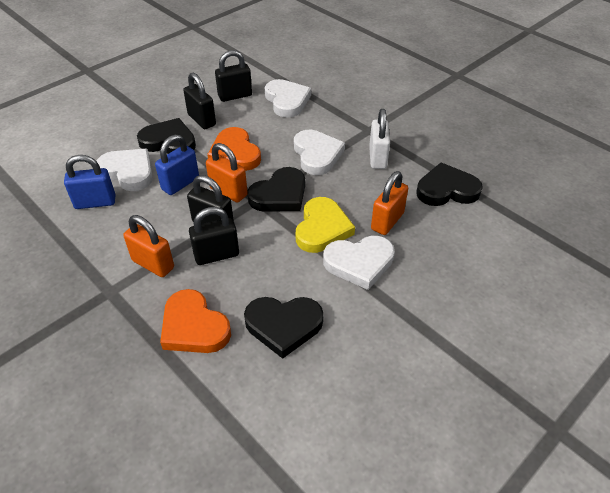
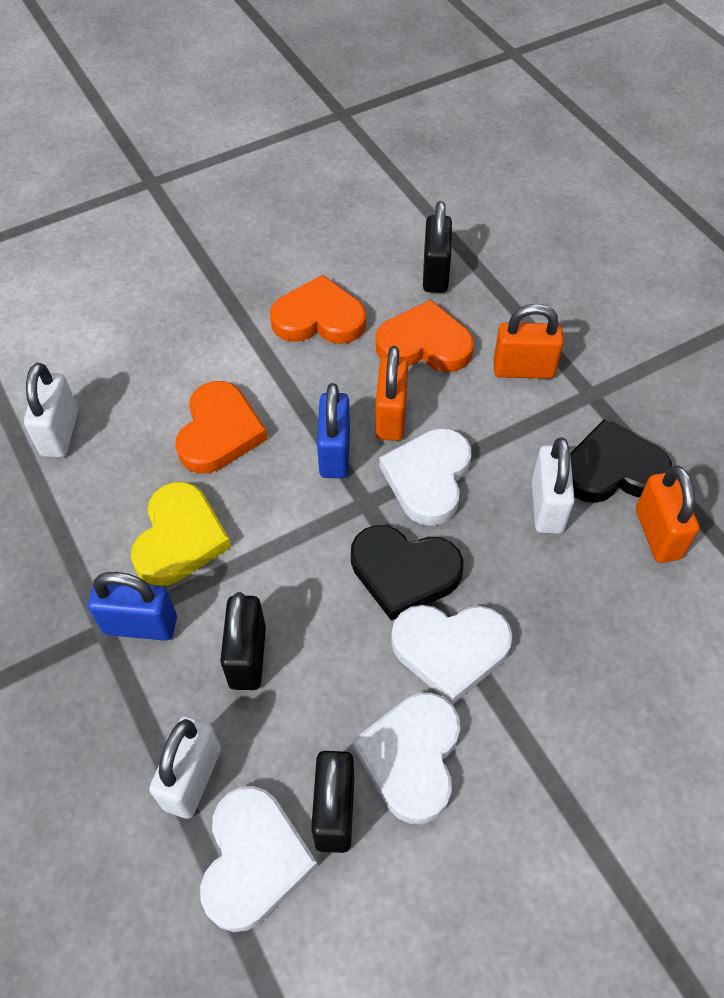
black heart: [137,118,196,154] [244,297,324,359] [247,167,305,212] [416,163,483,206] = 4 -> [351,525,463,621] [570,419,672,503] = 2
black padlock: [183,73,216,129] [187,175,234,224] [189,207,239,265] [215,50,252,102] = 4 -> [220,592,266,690] [311,751,354,853] [423,201,452,293] = 3
orange heart: [160,289,231,353] [207,127,261,171] = 2 -> [175,381,268,473] [270,275,366,344] [376,300,474,372] = 3
white padlock: [369,109,390,169] = 1 -> [24,363,78,458] [149,716,221,818] [532,437,575,534] = 3

